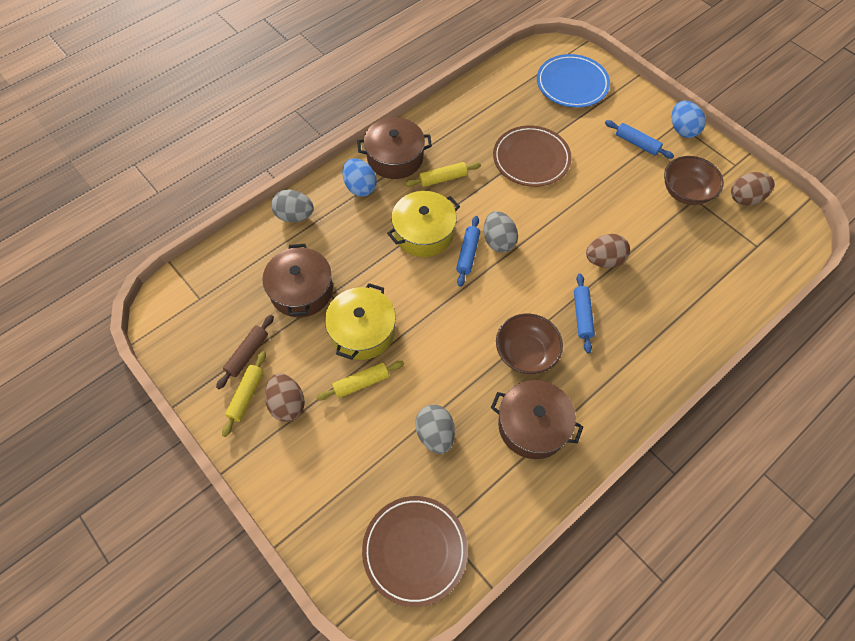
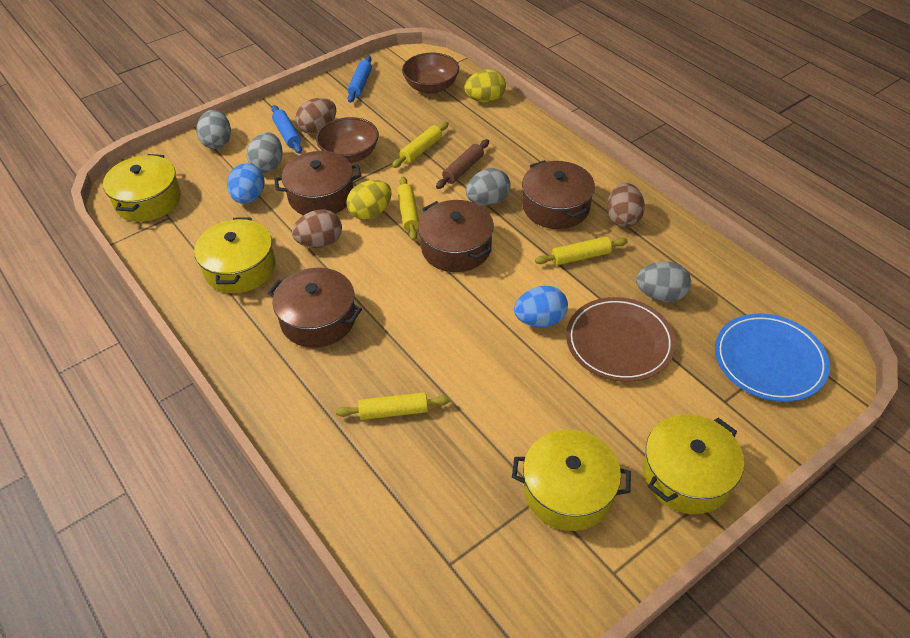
blue rolling pin: [456,216,480,287] [574,274,595,353] [605,120,674,159] = 3 -> [272,105,302,153] [347,56,372,103] = 2
brown plate: [362,496,468,607] [493,125,572,187] = 2 -> [566,297,676,382] = 1
brown pot: [263,244,333,317] [357,117,432,179] [491,380,583,459] = 3 -> [268,268,362,348] [274,151,361,215] [418,200,494,272] [522,160,595,229] = 4
grey egg: [271,189,314,222] [415,404,455,454] [484,211,518,253] = 3 -> [196,110,231,149] [247,132,283,173] [466,168,511,206] [636,261,691,302] = 4
yellow egg: none = 0 -> [346,180,392,220] [464,69,506,103] = 2
yellow pot: [325,283,396,360] [387,191,460,257] = 2 -> [103,154,181,222] [194,217,275,293] [512,430,631,531] [643,414,744,514] = 4
yellow rolling pin: [222,351,266,437] [316,361,404,400] [405,162,481,187] = 3 -> [336,392,450,420] [392,122,449,168] [397,176,419,240] [535,237,628,265] = 4

